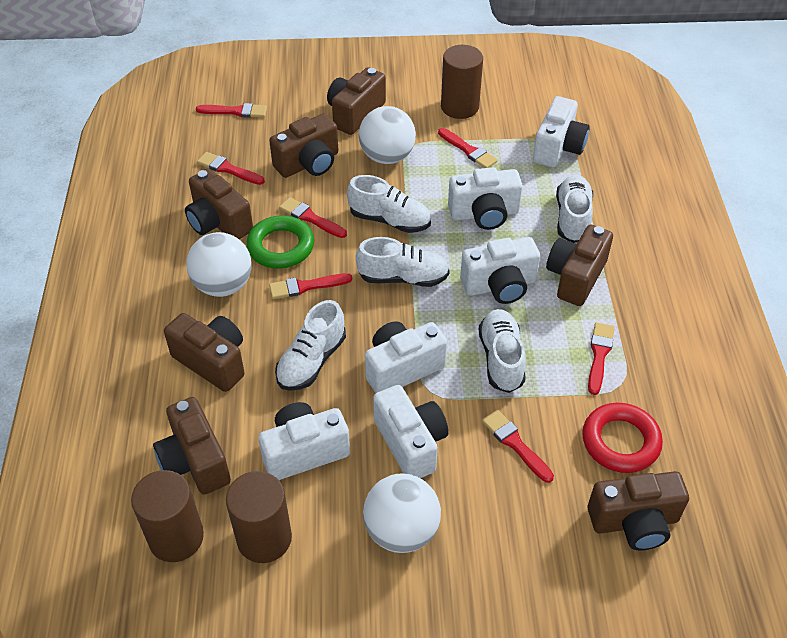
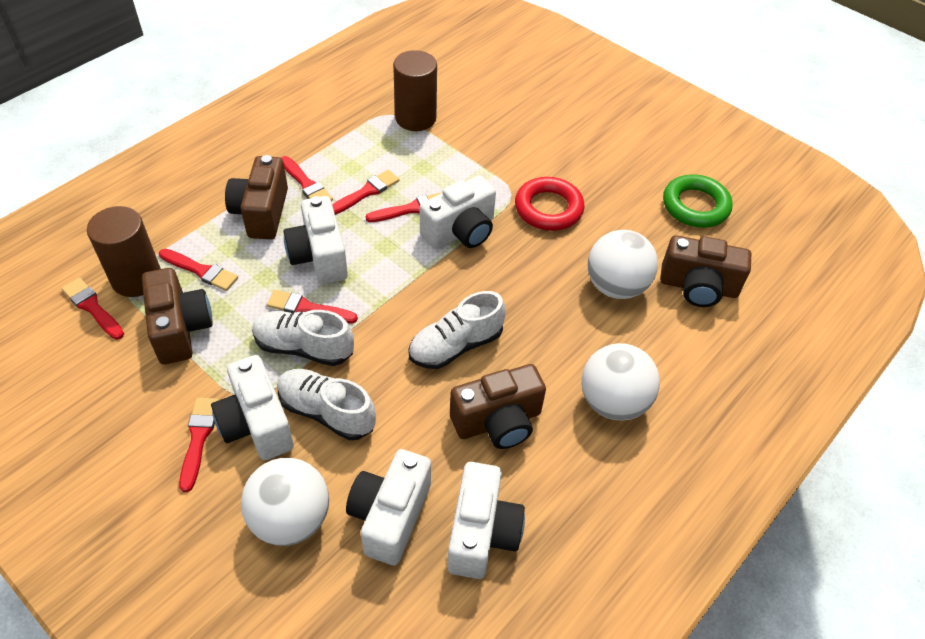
brown camera: [153,397,231,495] [164,313,245,392] [185,168,253,239] [269,114,338,178] [327,67,386,135] [546,225,613,306] [588,471,689,551] = 7 -> [142,268,213,364] [225,155,288,239] [450,364,546,449] [660,235,751,307] = 4
brown cylinder: [131,470,204,562] [226,471,292,563] [441,45,483,119] = 3 -> [87,206,161,297] [393,50,437,131] = 2
white camera: [258,402,350,480] [365,321,447,393] [373,385,449,478] [448,167,523,230] [460,237,540,304] [533,96,590,167] = 6 -> [211,355,294,460] [283,196,348,284] [346,449,431,566] [420,176,496,249] [447,462,525,579] = 5
white shoe: [275,300,346,391] [347,175,431,233] [356,237,450,287] [479,309,526,393] [556,175,593,243] = 5 -> [252,310,354,366] [278,369,376,440] [408,291,506,369] = 3

